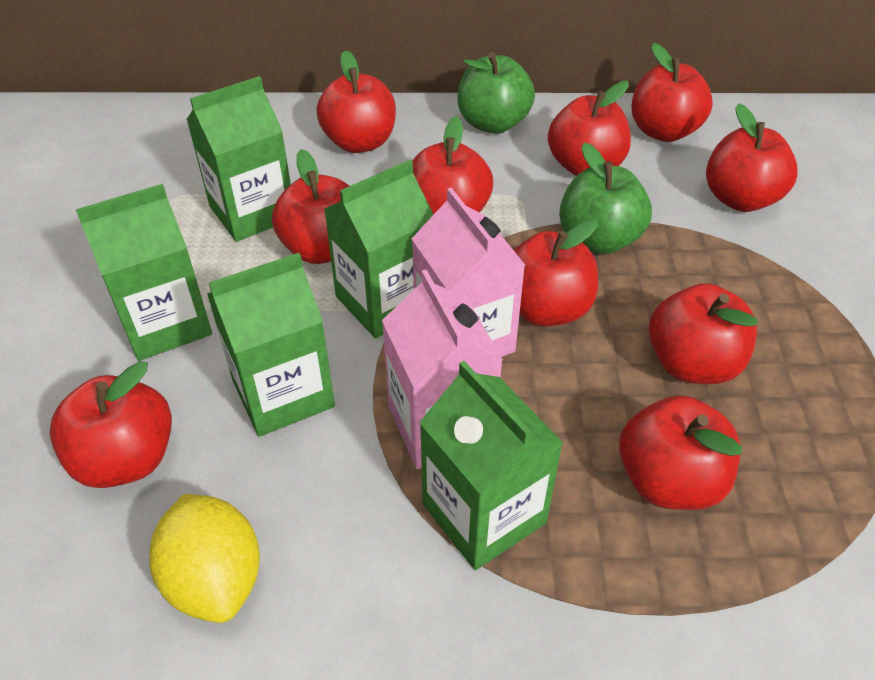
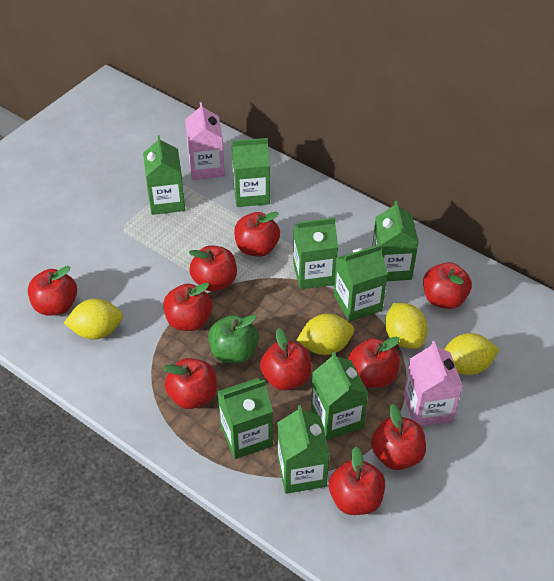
green apple: [457,52,535,134] [559,143,652,254] = 2 -> [208,315,259,364] = 1
green carton: [76,184,212,361] [186,76,291,242] [207,253,335,437] [324,160,434,339] [419,361,563,570] = 5 -> [143,135,185,215] [217,378,273,459] [232,138,270,207] [277,405,330,494] [293,218,338,290] [311,352,368,440] [334,244,388,322] [372,201,419,281] = 8
yellow lemon: [149,494,260,623] = 1 -> [64,299,123,339] [297,314,354,355] [385,303,428,349] [444,333,499,375] = 4

